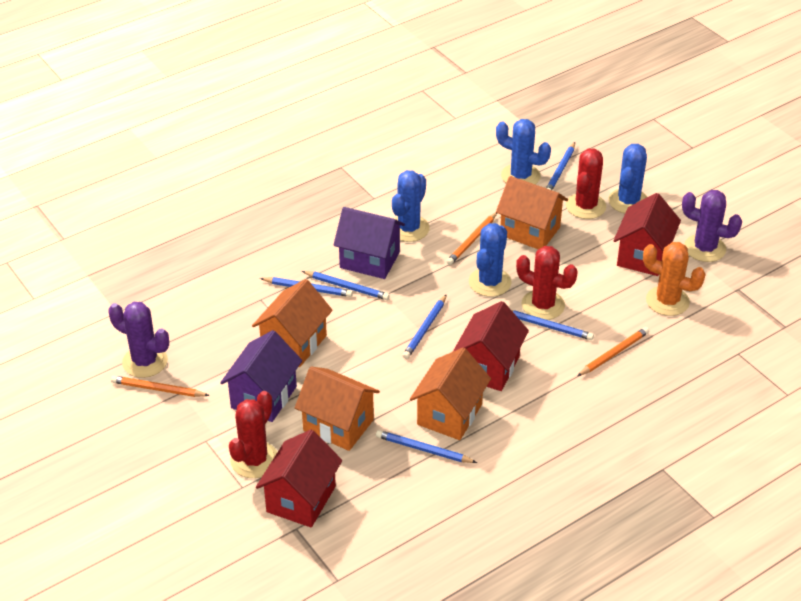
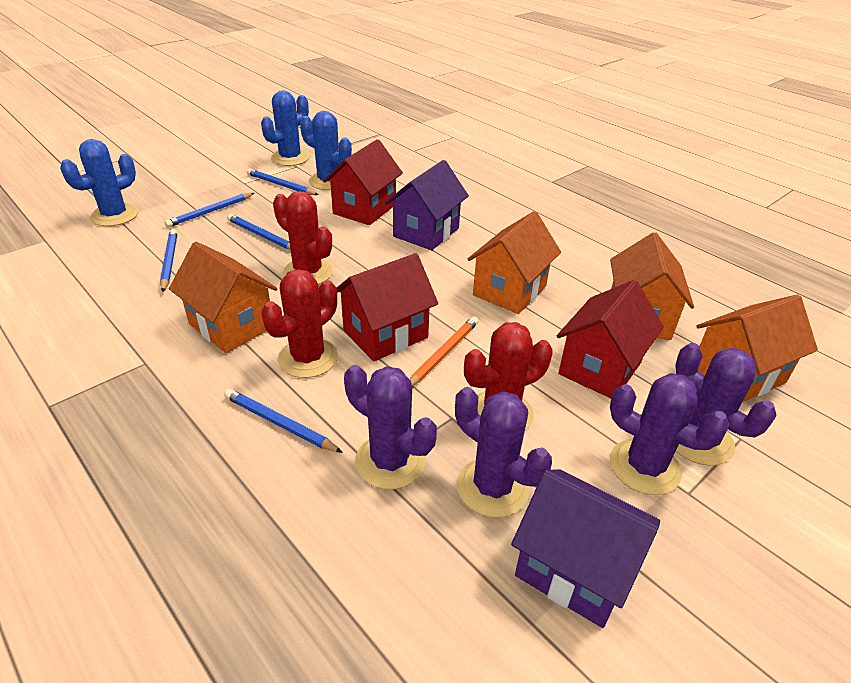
blue cactus: [392,170,430,242] [469,223,511,297] [496,119,551,185] [608,144,647,213] = 4 -> [60,139,138,226] [261,90,309,166] [300,111,352,190] = 3
blue pencil: [260,277,353,297] [302,271,390,300] [376,430,477,463] [402,294,447,359] [512,310,594,340] [546,142,575,190] = 6 -> [160,229,177,292] [165,193,254,228] [224,389,343,453] [227,214,291,250] [247,169,318,195] = 5
orange cactus: [643,242,706,316] = 1 -> none = 0
orange pencil: [111,376,210,397] [446,213,497,265] [577,327,649,376] = 3 -> [410,316,479,386] = 1
purple cactus: [108,302,169,378] [682,190,742,262] = 2 -> [344,365,437,489] [455,387,552,518] [610,373,729,495] [675,343,777,466] = 4

